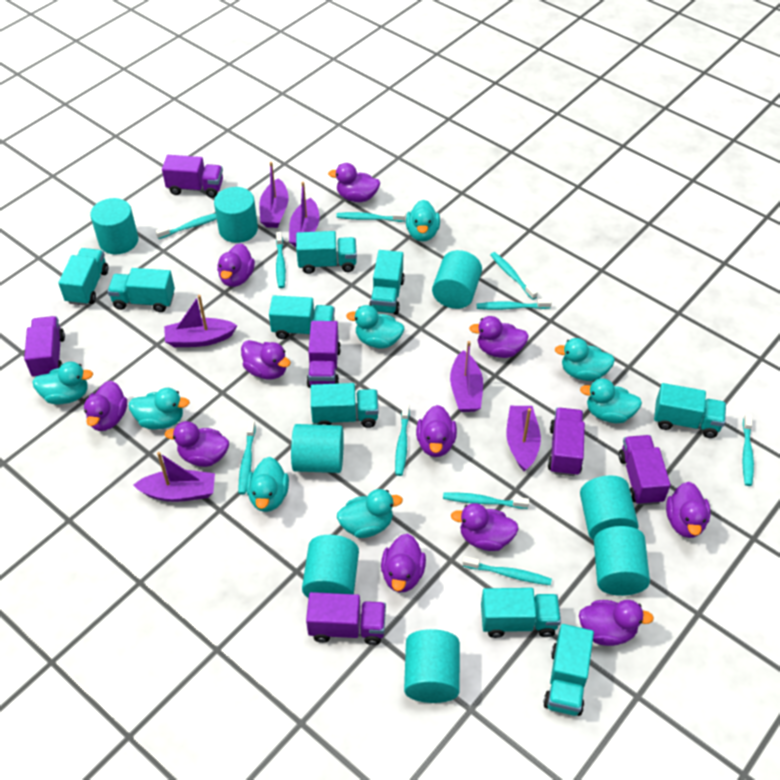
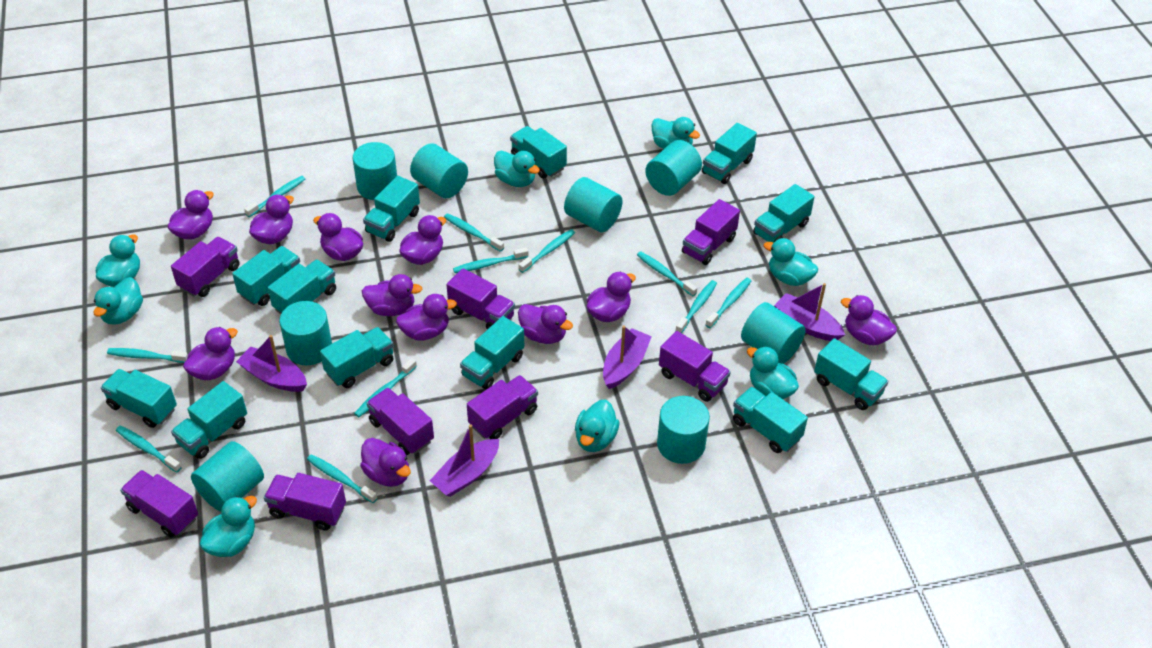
purple boat: [133,452,215,502] [164,295,237,347] [259,162,289,228] [289,182,320,247] [450,341,483,412] [506,406,541,472] = 6 -> [236,335,307,392] [430,424,499,497] [603,325,652,389] [774,283,845,341] = 4
purple truck: [24,316,65,376] [162,155,223,198] [306,592,386,645] [307,321,341,388] [548,408,585,476] [619,435,671,505] = 6 -> [120,470,198,538] [171,237,240,297] [264,473,346,531] [367,388,434,455] [446,268,515,330] [467,375,538,439] [659,331,731,402] [682,199,740,265] = 8
turquoise toothbrush: [156,213,217,239] [239,420,256,494] [276,232,286,288] [337,212,406,222] [395,404,410,476] [443,492,529,509] [462,556,552,585] [477,299,552,310] [490,252,538,300] [743,414,754,486] = 10 -> [107,348,188,363] [116,425,182,472] [244,176,305,217] [307,454,377,503] [354,358,417,417] [444,213,504,252] [453,247,529,273] [519,229,575,273] [637,251,697,296] [675,280,717,333] [705,278,751,328] = 11
turquoise truck: [58,248,108,306] [107,268,175,312] [269,295,335,339] [296,231,357,274] [311,383,379,428] [369,250,405,315] [481,588,561,638] [543,624,594,716] [654,383,726,438] = 9 -> [101,369,177,428] [171,381,247,459] [232,246,300,306] [268,260,336,314] [320,327,394,388] [363,176,420,242] [460,316,524,390] [510,126,567,178] [702,123,757,184] [733,387,808,453] [753,184,814,243] [814,338,889,410] = 12

